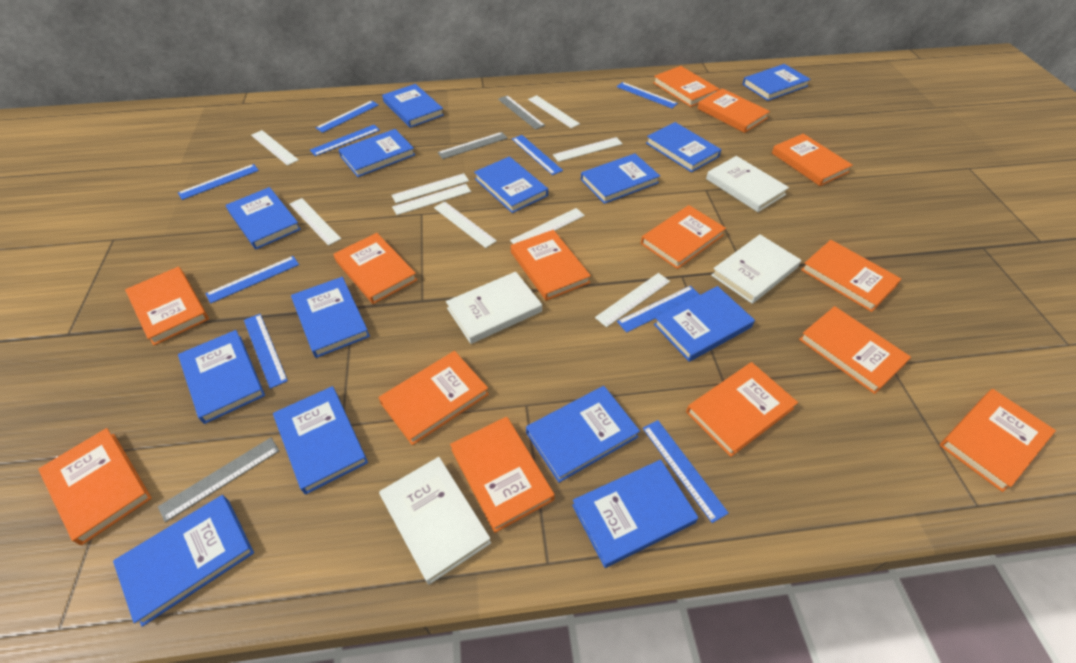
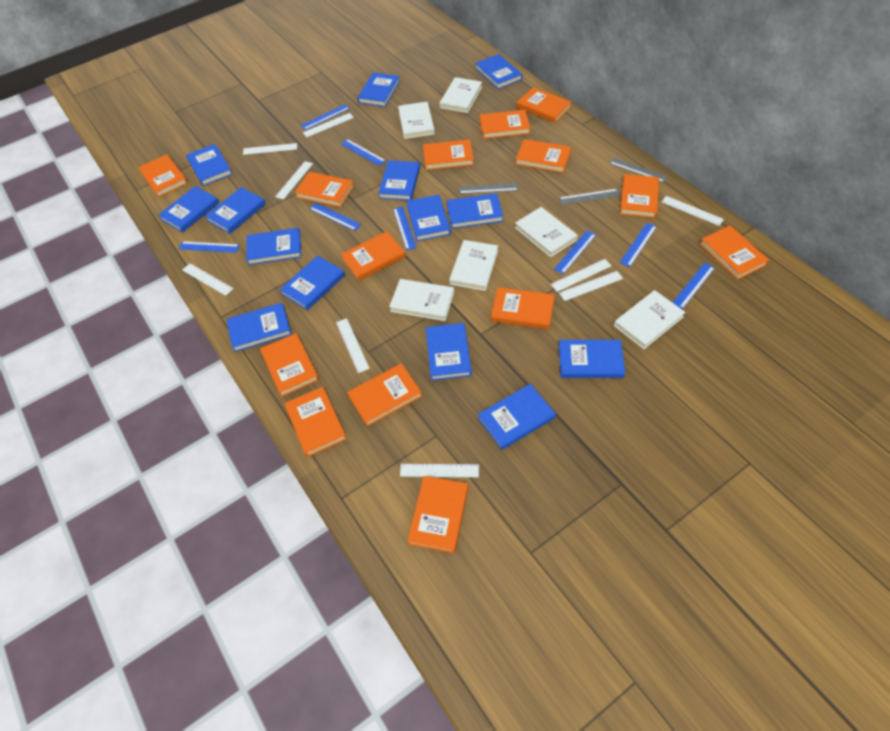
blue ruler: [178,164,259,200] [205,256,299,304] [244,314,288,389] [310,125,380,156] [316,101,379,133] [512,135,563,175] [616,82,678,108] [617,286,700,333] [643,420,729,523] = 9 -> [179,241,239,253] [300,104,350,130] [309,203,361,231] [341,139,386,166] [393,206,417,250] [554,231,596,274] [620,223,657,267] [672,263,715,309] = 8
white book: [379,457,491,584] [446,272,542,344] [706,156,789,212] [711,235,801,304] = 4 -> [389,279,454,321] [398,102,435,139] [439,77,482,113] [449,240,498,291] [515,207,578,257] [614,290,685,349] = 6

